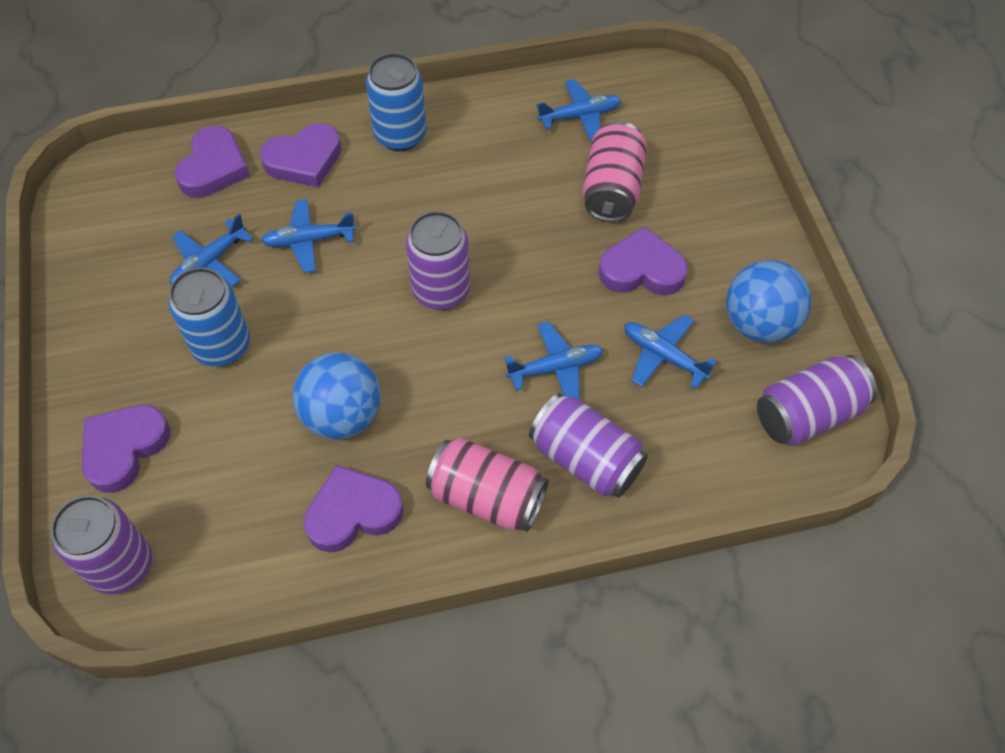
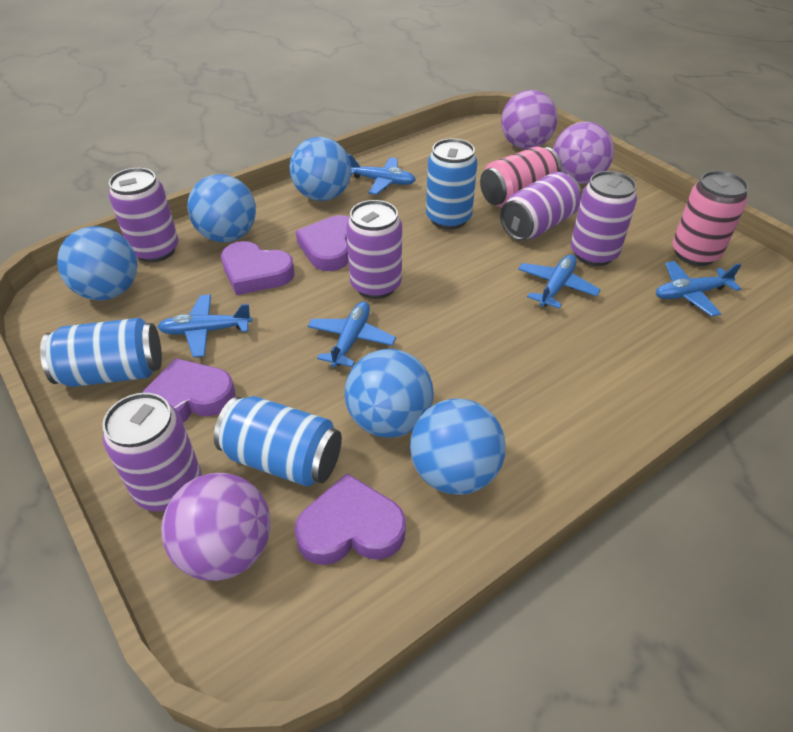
blue ball: [293,352,381,439] [726,260,811,343] = 2 -> [57,226,138,300] [187,174,256,242] [290,137,352,201] [345,349,434,438] [410,398,506,495] = 5
blue can: [169,267,250,366] [366,53,426,151] = 2 -> [40,318,162,387] [214,396,342,487] [426,138,477,230] = 3
purple ball: none = 0 -> [161,473,271,581] [501,90,558,149] [553,122,614,184] = 3
purple can: [51,495,152,595] [406,211,470,310] [529,393,648,498] [757,355,877,446] = 4 -> [102,393,202,512] [109,168,179,263] [346,200,402,299] [500,172,581,241] [571,171,637,266] = 5
purple heart: [81,405,171,493] [174,126,250,198] [260,123,341,187] [303,465,404,552] [599,227,688,295] = 5 -> [142,358,236,423] [221,241,295,295] [294,473,406,565] [296,215,350,271] = 4

